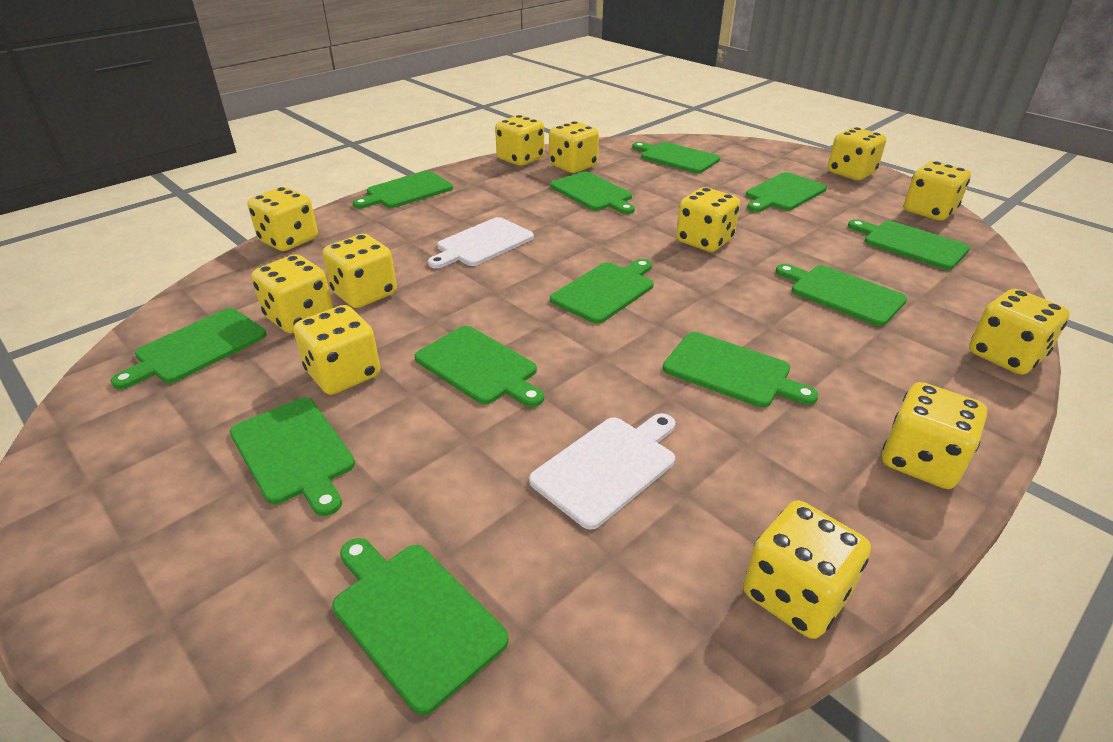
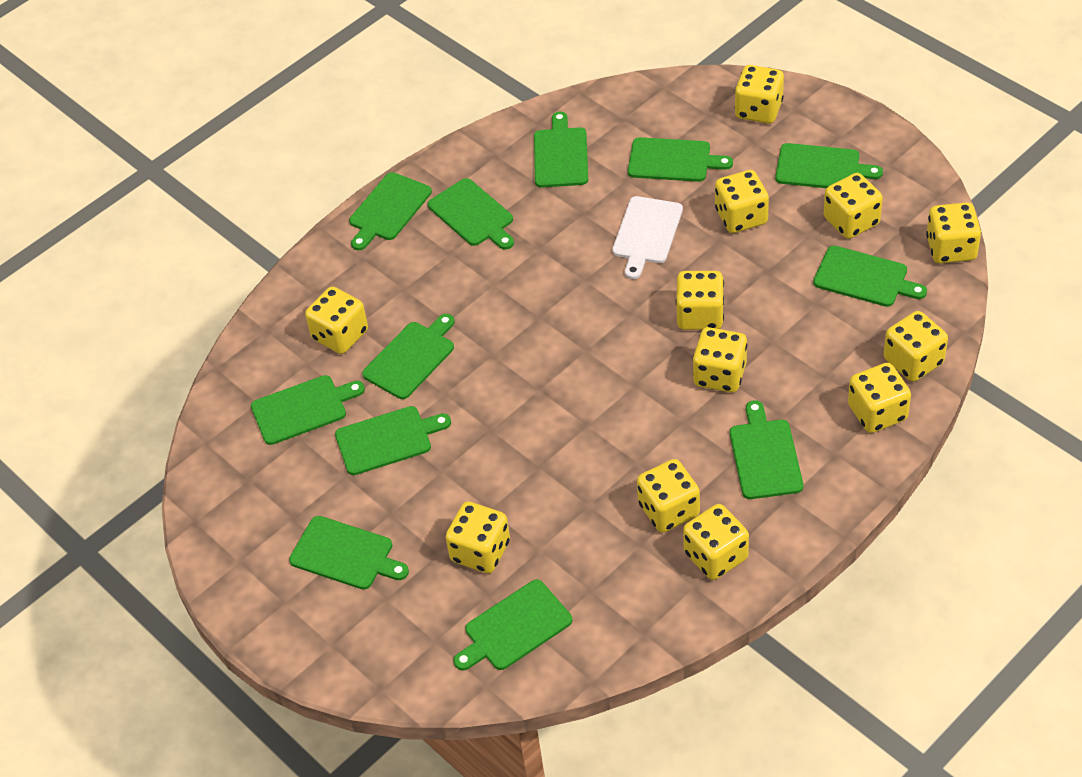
white cutting board: [428,217,534,269] [529,413,675,530] = 2 -> [612,196,683,279] = 1

